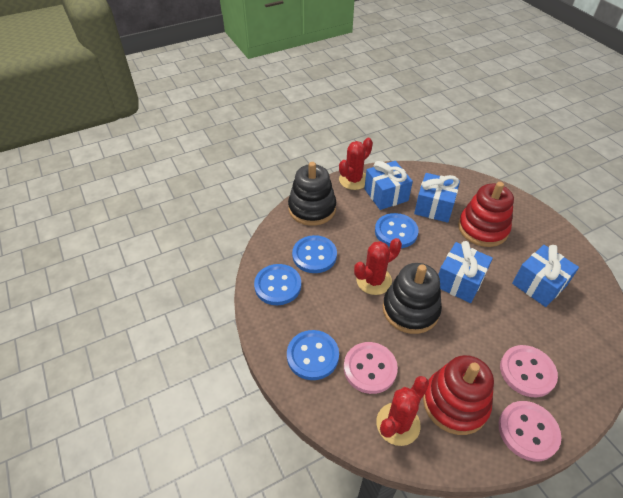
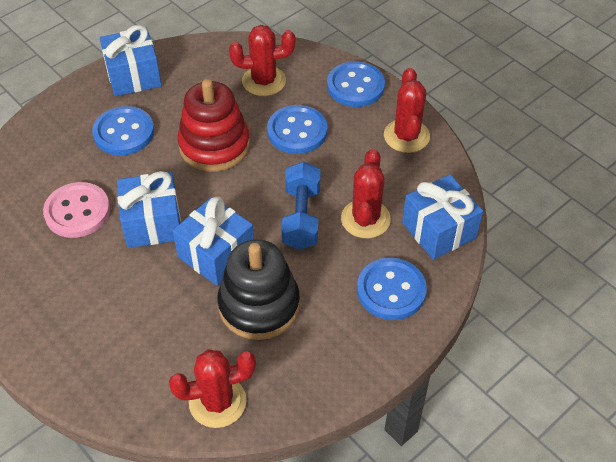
black stacking toy: [288,162,336,226] [383,263,442,334] = 2 -> [217,239,300,340] = 1
blue dumbbell: none = 0 -> [282,162,321,250] = 1
pink button: [344,342,398,394] [499,401,561,462] [500,345,558,397] = 3 -> [43,182,110,238] = 1
red cactus: [339,138,373,190] [354,238,402,295] [376,376,429,446] = 3 -> [169,349,256,428] [229,25,295,96] [341,149,391,238] [384,68,430,153] = 4
red stacking toy: [423,355,494,435] [458,182,514,247] = 2 -> [177,79,250,172] = 1

